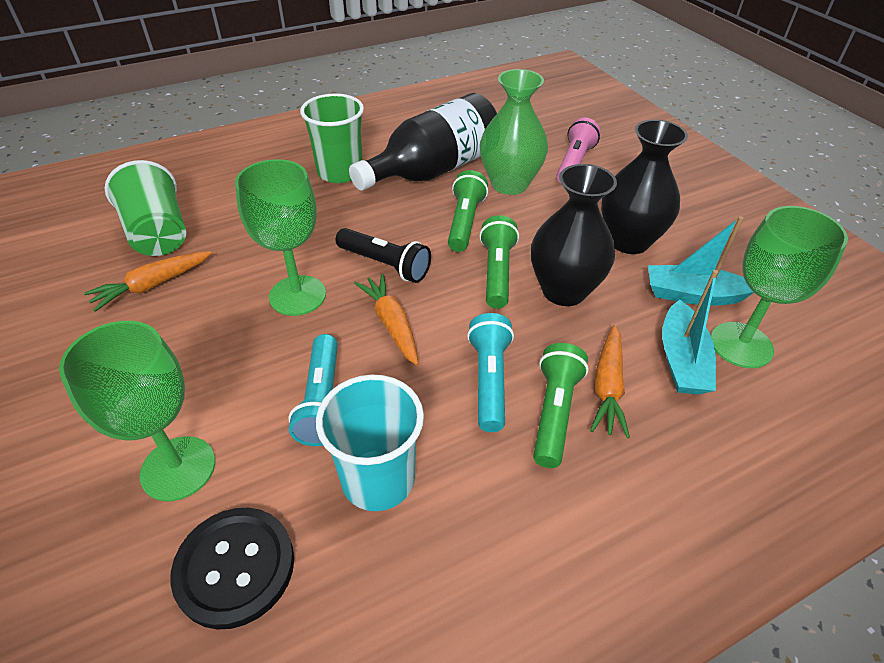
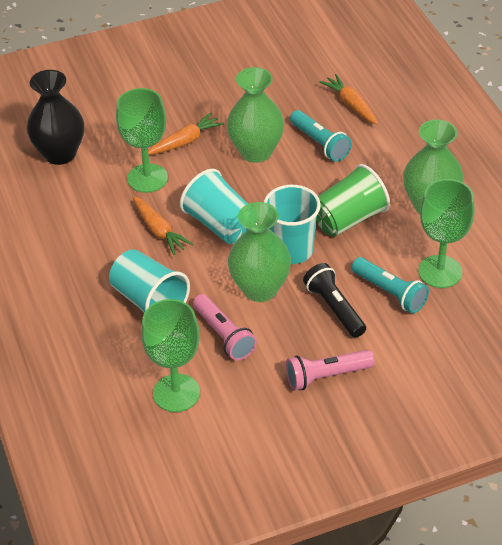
black bottle: [349,93,497,191] = 1 -> none = 0
black button: [170,508,294,630] = 1 -> none = 0
black vase: [531,164,617,306] [601,119,688,254] = 2 -> [27,70,84,165] = 1
green cup: [104,160,186,256] [300,93,364,183] = 2 -> [316,164,390,237] = 1
green flashlight: [448,170,488,252] [479,215,519,309] [533,343,589,468] = 3 -> none = 0
green vase: [480,69,548,195] = 1 -> [227,67,284,163] [228,202,291,302] [403,119,464,214] = 3
pink flashlight: [557,117,601,183] = 1 -> [193,294,257,361] [286,350,375,391] = 2
turquoise boat: [648,216,754,306] [662,270,718,395] = 2 -> none = 0
turquoise cup: [316,375,424,511] = 1 -> [109,249,190,313] [180,169,248,244] [264,185,321,264] = 3

